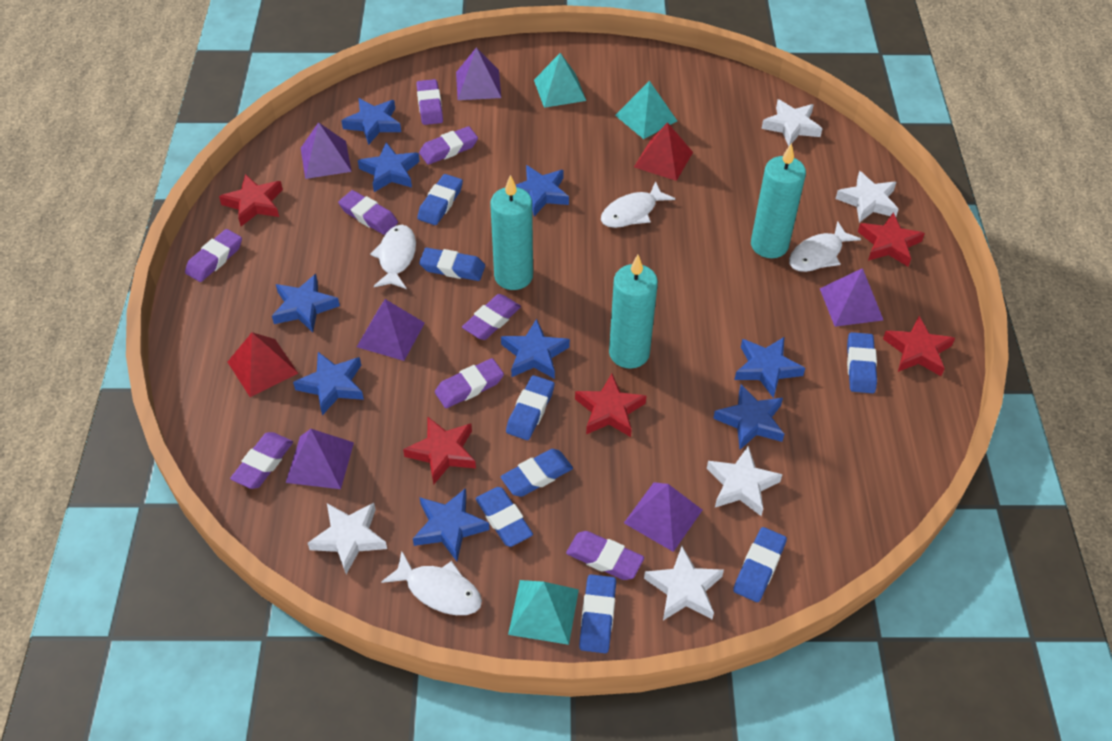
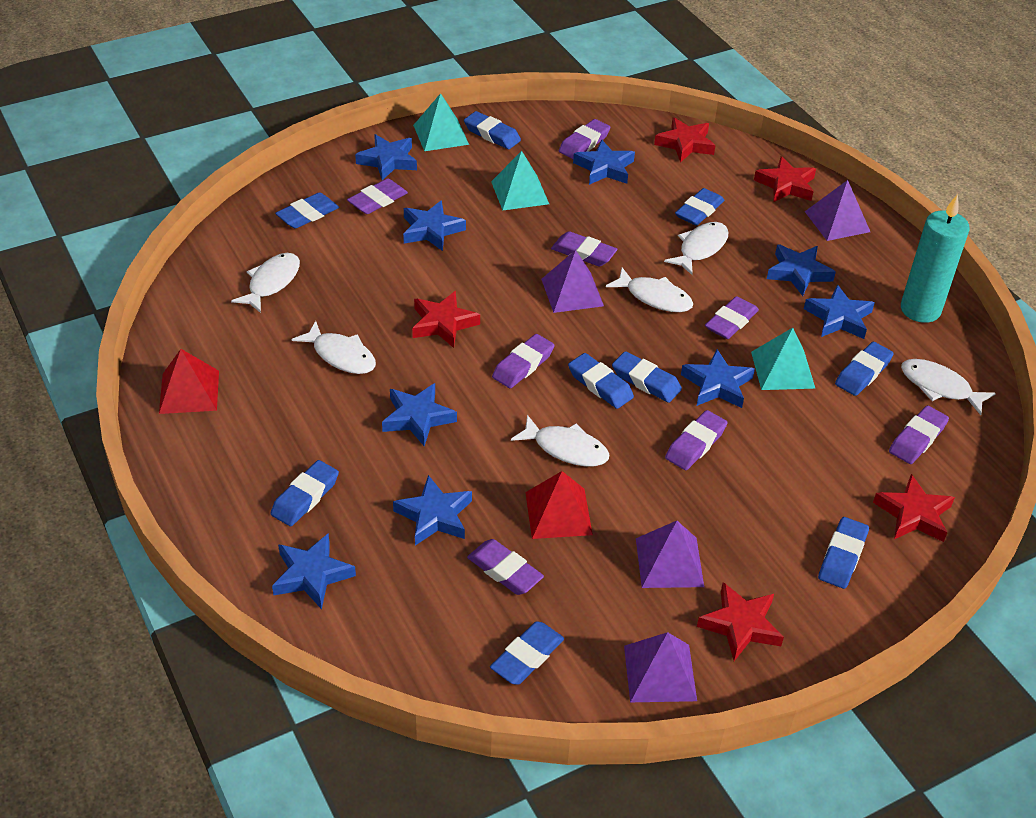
blue eraser: [417,174,463,225] [419,248,485,281] [476,487,533,547] [500,449,573,497] [506,375,555,440] [579,574,616,653] [733,527,787,602] [847,332,877,393] = 8 -> [270,460,339,526] [275,192,339,228] [464,111,521,149] [490,621,564,685] [568,353,634,409] [612,351,682,403] [675,188,724,226] [818,517,869,589] [835,342,894,396] = 9
purple pyramid: [286,429,354,489] [301,122,352,179] [357,299,425,361] [456,47,501,100] [624,482,702,552] [820,268,883,327] = 6 -> [541,250,604,313] [624,632,697,702] [636,521,704,588] [805,180,870,241] = 4
turquoise candle: [490,175,533,290] [609,255,658,369] [751,143,806,258] = 3 -> [901,194,970,323] = 1
white fish: [370,225,416,289] [381,551,482,615] [601,181,675,228] [789,221,861,272] = 4 -> [231,253,300,313] [291,321,376,374] [511,415,610,466] [606,268,693,312] [664,222,728,275] [901,359,996,415] = 6
white star: [308,503,387,574] [644,546,724,620] [707,446,783,516] [761,99,822,146] [836,171,899,223] = 5 -> none = 0

